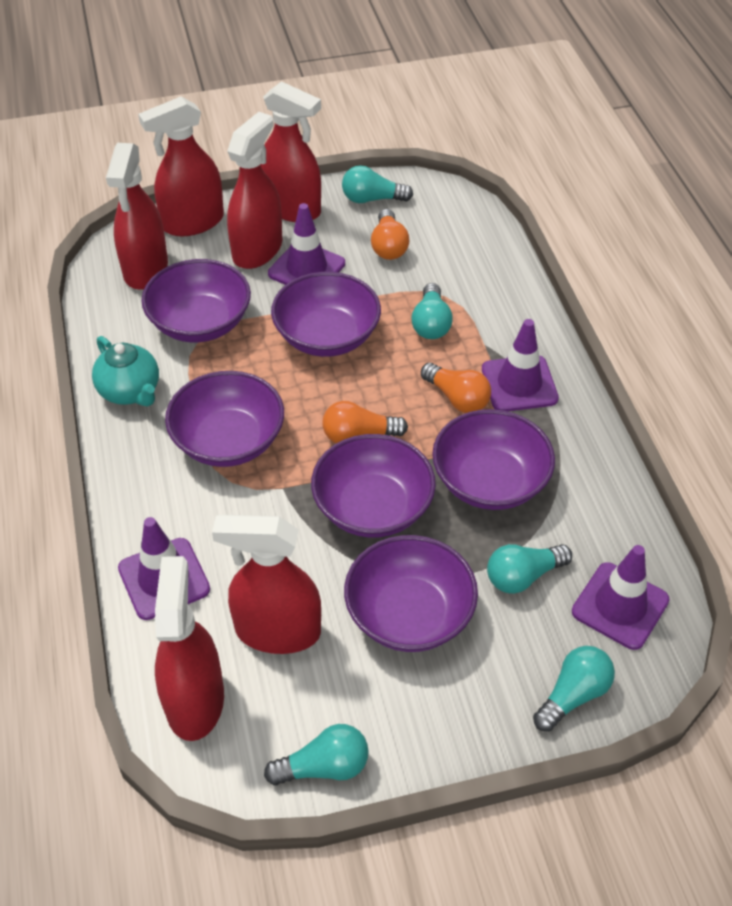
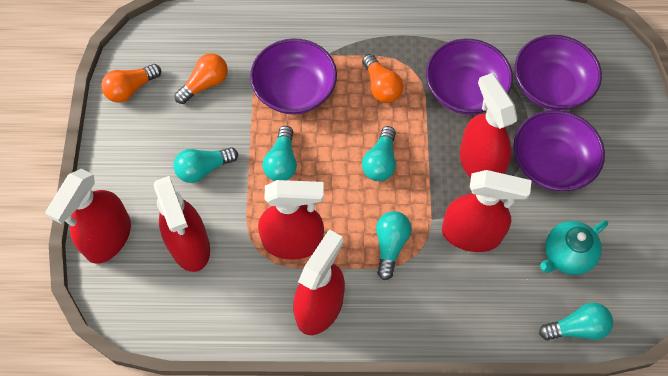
purple bowl: [141,259,251,342] [165,371,284,467] [271,272,381,357] [311,434,436,538] [344,535,478,652] [432,409,555,510] = 6 -> [250,38,337,115] [426,39,513,115] [513,110,605,191] [515,35,602,110] = 4
purple traffic cone: [118,517,210,620] [268,203,345,285] [482,319,559,411] [572,545,669,650] = 4 -> none = 0

